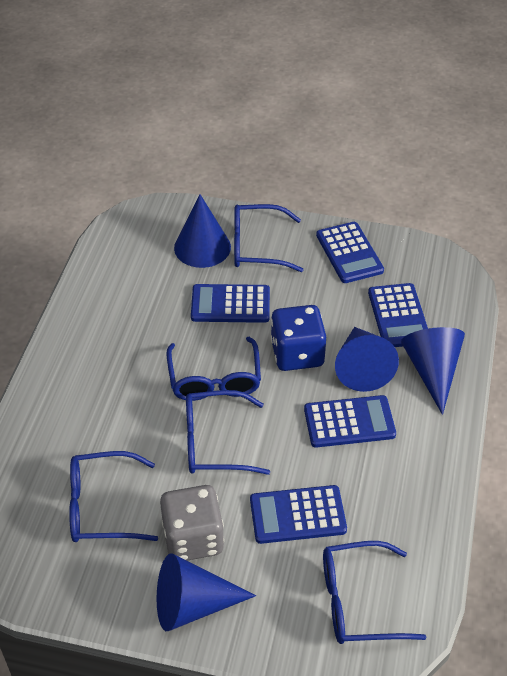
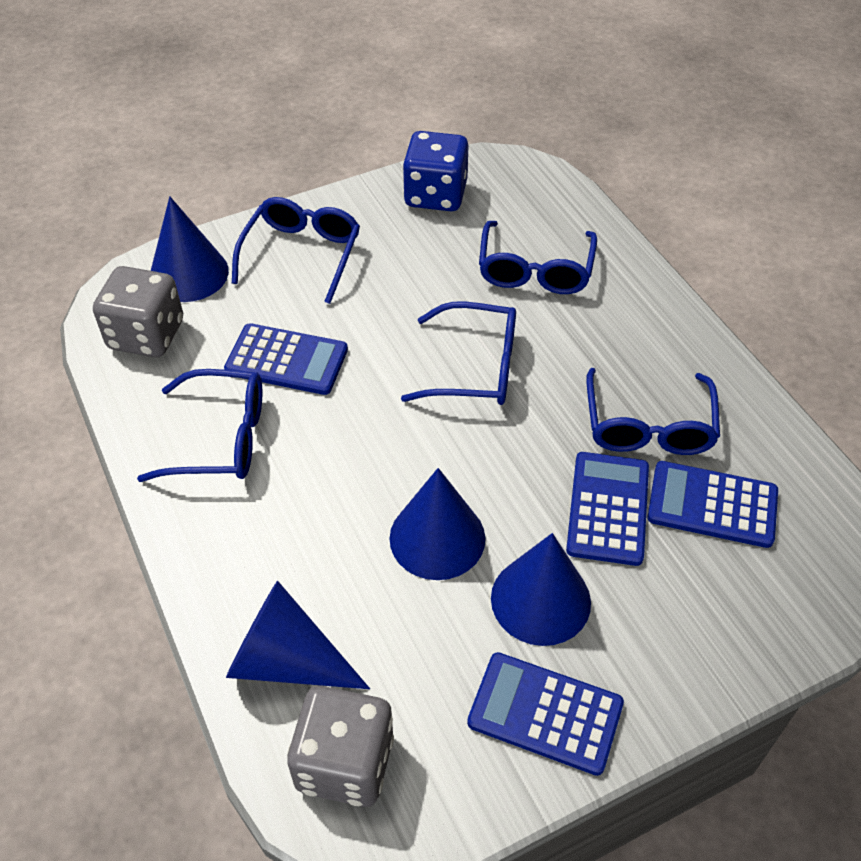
blue calculator: [191,284,270,323] [250,485,347,544] [304,395,396,448] [316,222,384,283] [368,283,428,347] = 5 -> [224,323,348,395] [467,652,624,776] [566,452,649,566] [647,461,778,548] = 4
grey dice: [160,485,224,561] = 1 -> [93,266,183,358] [287,686,394,807] = 2

